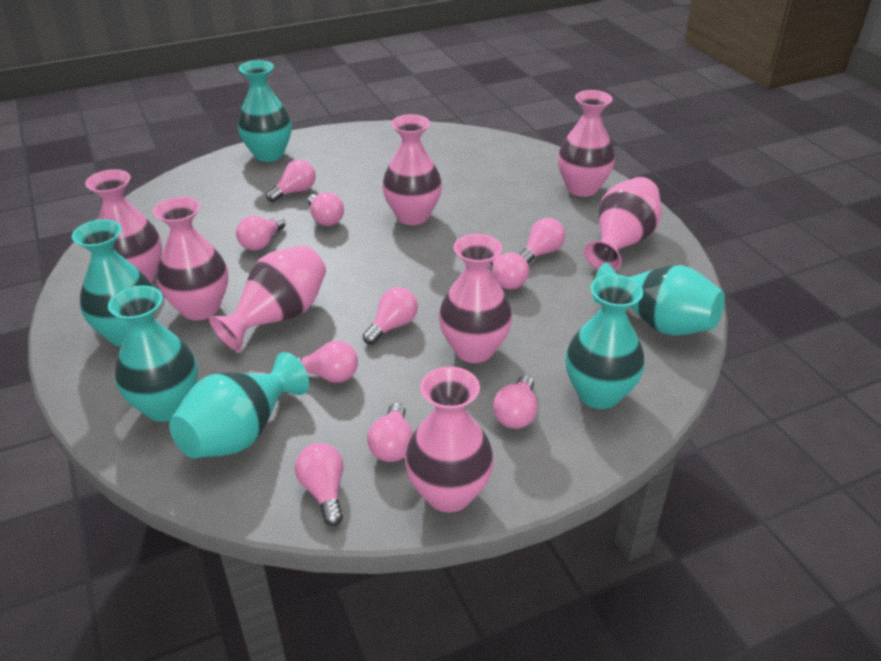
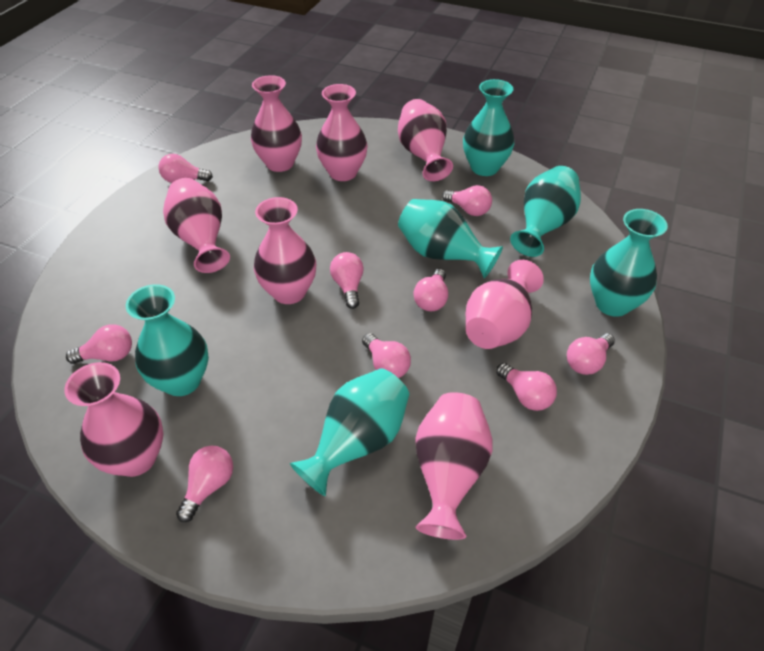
pink light bulb: [236,216,285,251] [266,160,316,202] [295,443,343,526] [298,341,358,383] [308,192,344,226] [363,287,418,345] [367,403,413,462] [490,252,529,289] [493,375,538,429] [519,218,565,264] = 10 -> [66,324,132,364] [158,154,213,183] [176,446,233,522] [330,252,364,309] [362,333,411,378] [414,269,448,311] [442,185,492,216] [496,363,557,411] [567,334,615,375] = 9

